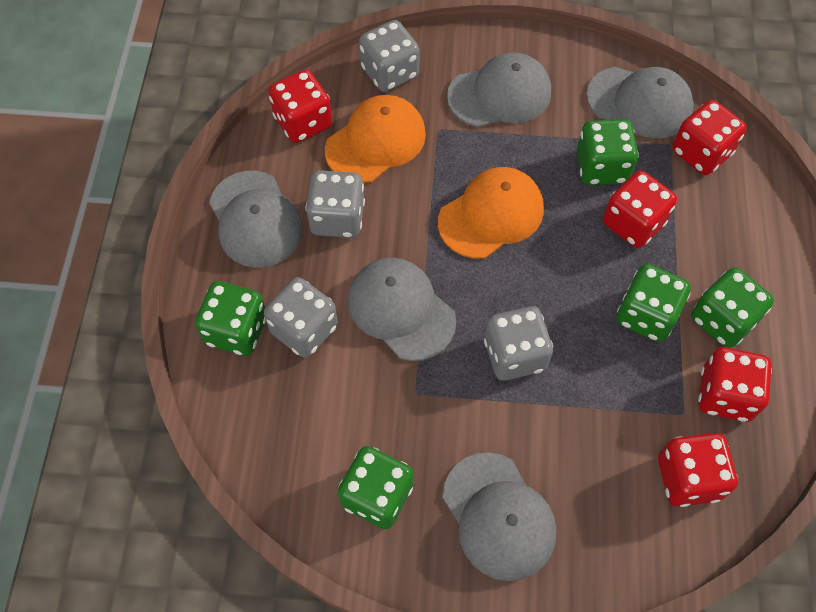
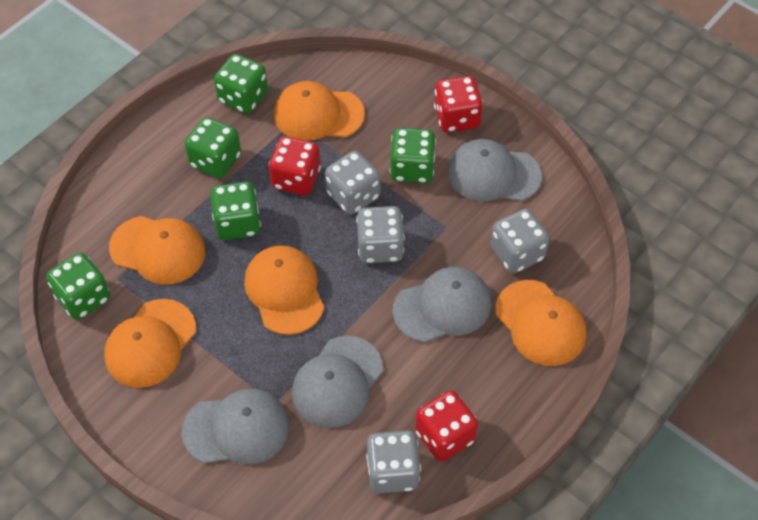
grey cap: [209,171,303,268] [348,257,456,361] [443,452,556,581] [447,52,551,127] [586,67,694,138] = 5 -> [182,389,289,464] [292,336,383,428] [393,267,491,343] [448,139,542,201] = 4
orange cap: [325,95,426,183] [438,167,544,259] = 2 -> [105,299,196,388] [109,216,205,285] [244,245,324,335] [274,81,365,141] [495,280,586,366] = 5
red dice: [268,69,332,143] [603,170,677,248] [658,433,738,507] [672,100,747,175] [698,347,772,422] = 5 -> [269,136,321,196] [415,390,478,462] [434,76,483,133] = 3

